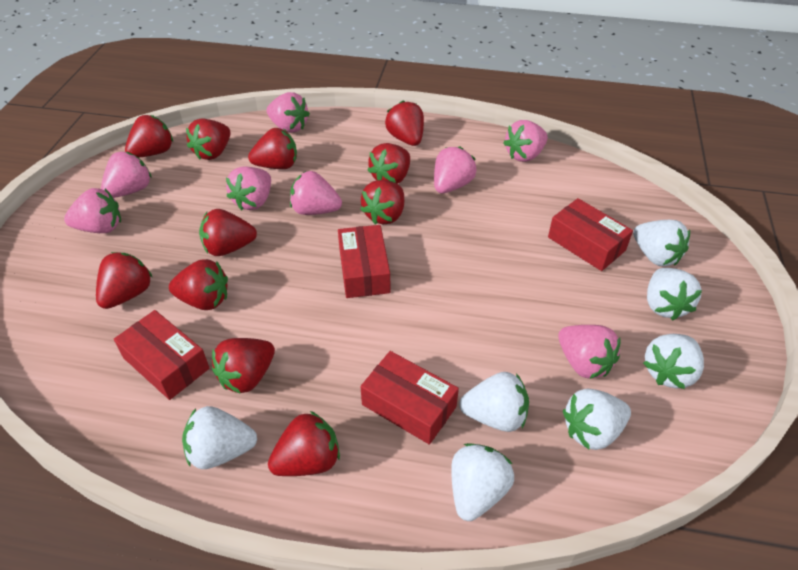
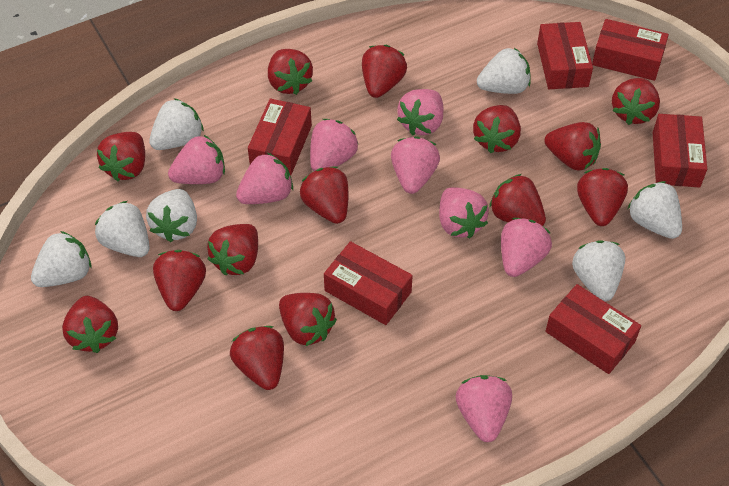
red box: [114,310,209,400] [338,225,391,298] [360,351,459,445] [548,198,633,271] = 4 -> [248,98,312,175] [324,241,413,325] [537,22,593,89] [545,284,641,374] [592,19,669,81] [653,114,707,188] = 6
red strawberry: [96,252,152,309] [125,115,173,158] [169,259,228,310] [186,119,231,160] [199,209,257,256] [212,338,275,394] [248,128,297,169] [268,411,340,476] [360,180,404,225] [368,143,410,184] [385,101,424,146] = 11 -> [62,296,118,353] [97,132,145,182] [153,250,206,311] [207,224,258,275] [230,326,284,390] [268,49,313,95] [279,293,337,346] [300,166,348,224] [362,45,407,98] [473,105,521,153] [489,174,546,226] [545,122,601,171] [577,168,628,226] [612,78,660,125] = 14

